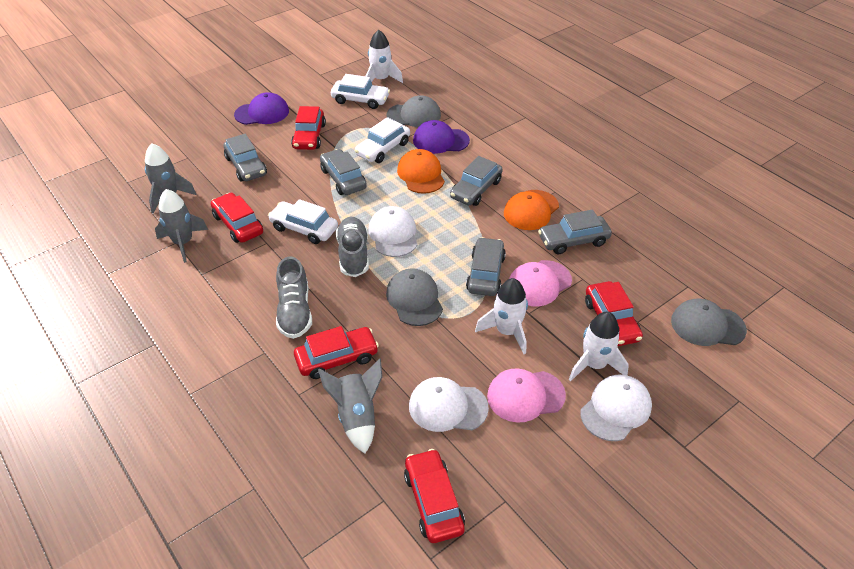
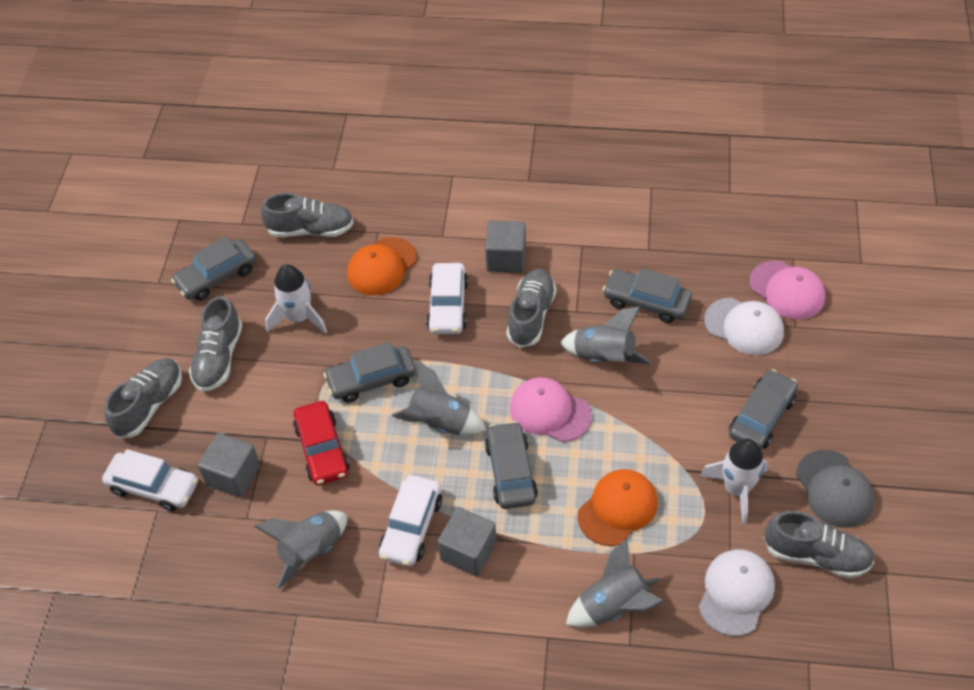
grey cap: [386,95,441,127] [386,268,443,326] [671,299,747,346] = 3 -> [796,450,875,527] = 1
grey cube: none = 0 -> [198,433,260,498] [437,507,497,576] [485,221,526,273] = 3
grey rocket: [145,143,196,214] [155,189,208,263] [318,359,382,454] = 3 -> [254,511,347,589] [392,361,486,435] [560,307,652,364] [566,538,665,628] = 4
grey shoe: [276,257,312,339] [336,217,369,277] = 2 -> [104,358,182,438] [189,296,242,392] [261,193,354,237] [507,269,556,348] [764,511,874,578] = 5
purple cap: [234,92,289,125] [413,120,470,154] = 2 -> none = 0
red car: [211,193,263,243] [291,106,326,150] [294,326,379,379] [404,449,465,543] [585,281,643,346] = 5 -> [293,401,350,485] = 1
white cap: [368,206,417,257] [409,377,489,432] [581,374,652,441] = 3 -> [699,549,775,636] [704,298,784,355] = 2
white rocket: [366,30,403,83] [475,278,528,354] [569,312,629,381] = 3 -> [265,264,327,334] [700,439,768,524] = 2

